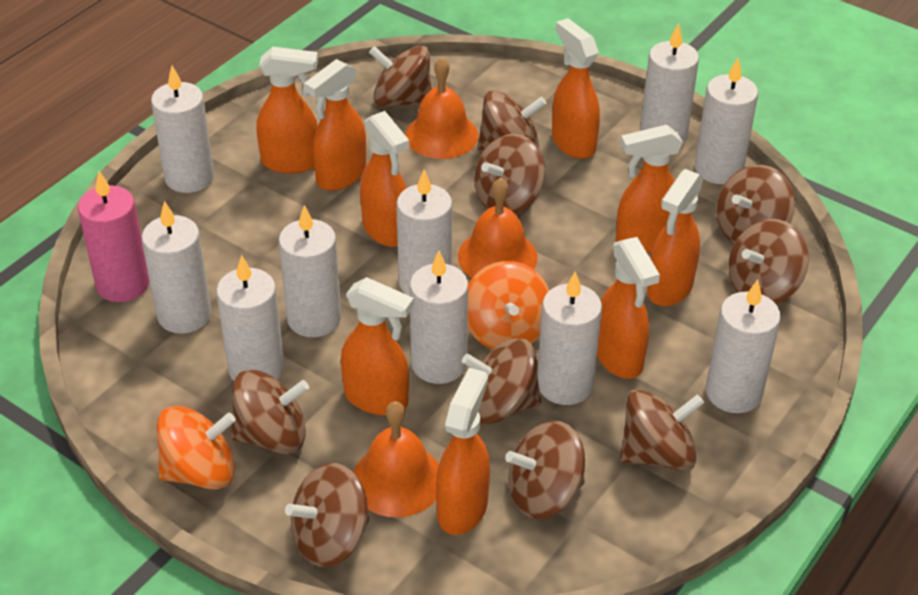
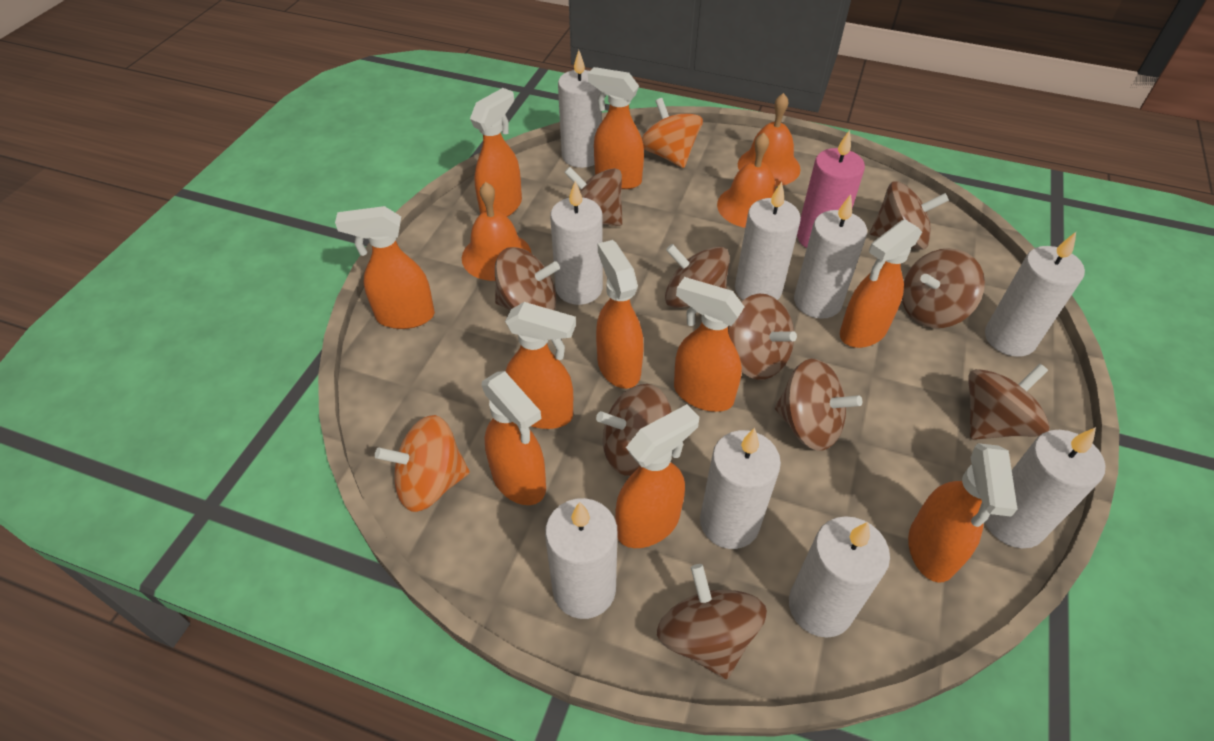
orange spray bottle: [257,47,318,174] [304,59,366,191] [341,277,414,416] [360,111,409,247] [436,368,490,535] [552,18,600,159] [597,237,660,379] [616,125,683,253] [647,169,704,306] = 9 -> [335,206,435,329] [470,88,522,217] [482,371,546,505] [505,302,576,429] [588,67,644,189] [596,240,644,389] [615,404,699,548] [674,277,744,412] [840,219,922,348] [908,443,1018,582] = 10
white candle: [142,201,211,334] [151,66,214,193] [216,255,285,381] [278,205,341,337] [396,169,452,296] [410,251,468,384] [537,271,602,405] [640,23,699,143] [695,58,758,184] [706,280,781,413] = 10 -> [545,498,617,619] [550,181,603,305] [558,50,602,168] [700,428,781,549] [735,182,801,300] [789,516,890,638] [794,194,867,319] [985,232,1085,357] [985,427,1105,548] = 9

